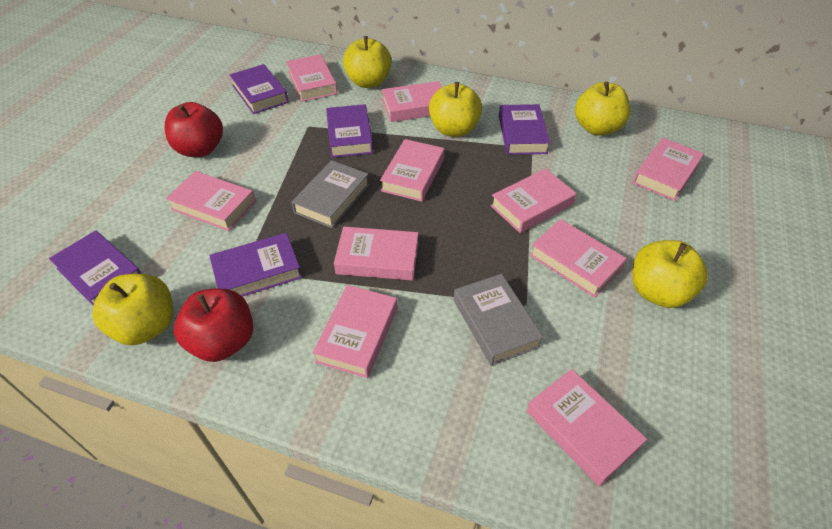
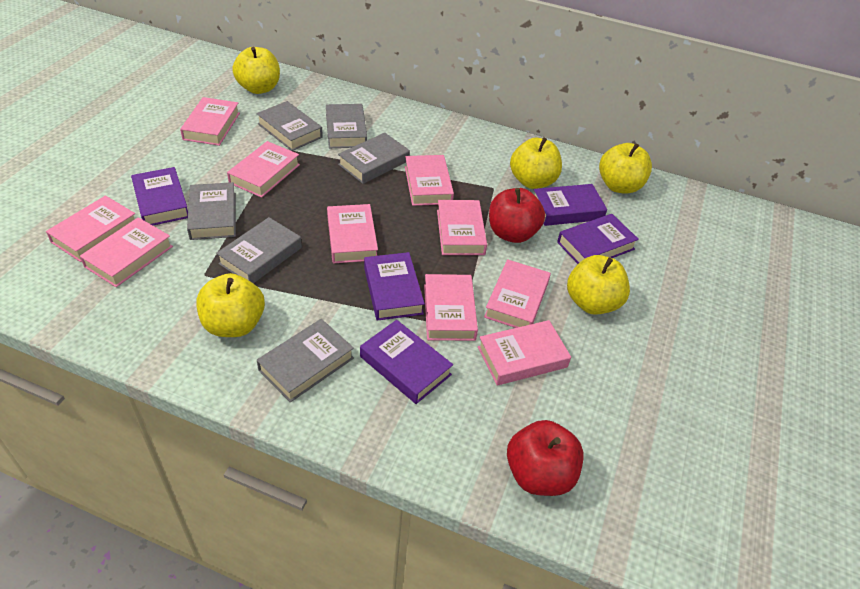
grey book: [291,160,370,228] [454,274,544,366] = 2 -> [187,182,236,240] [216,217,302,283] [256,101,323,151] [257,319,354,403] [326,104,367,148] [338,133,410,184] = 6

